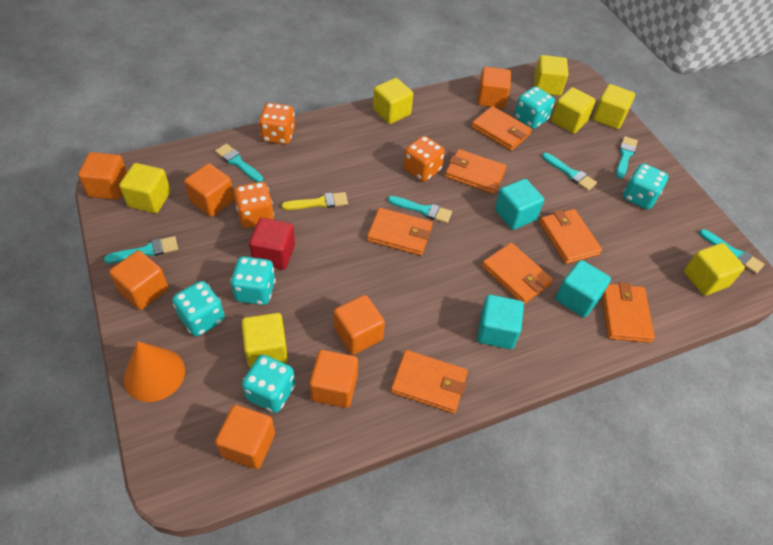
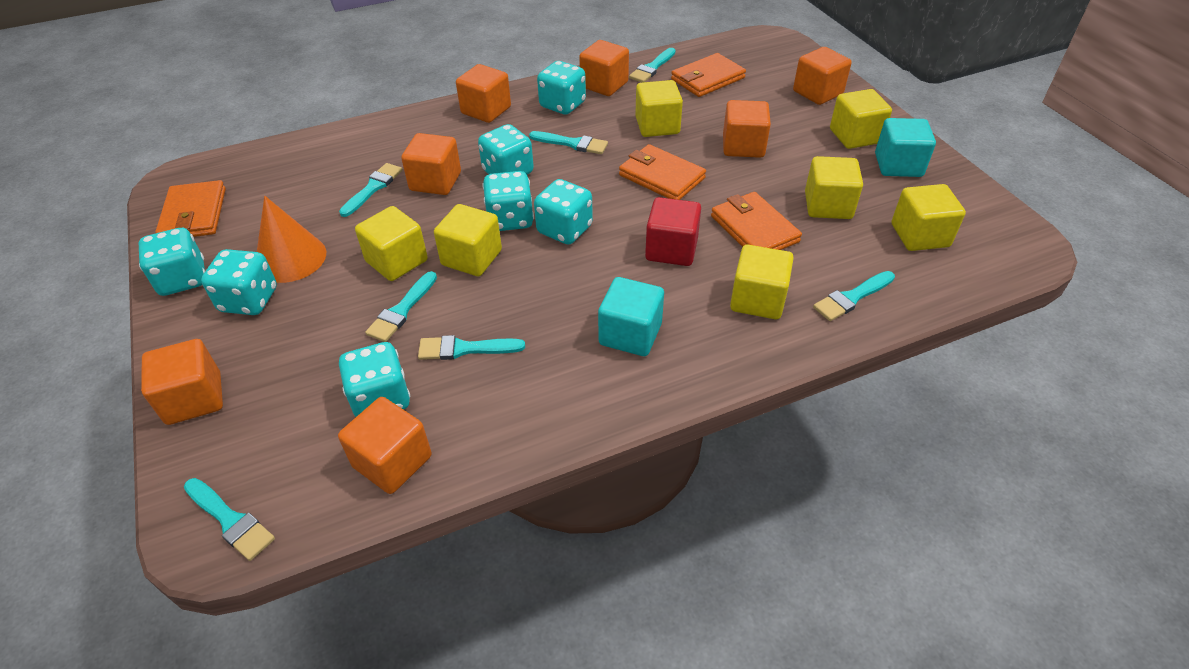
orange dice: [234,182,274,228] [259,103,295,144] [403,136,445,182] = 3 -> none = 0
orange wallet: [367,208,433,256] [391,350,468,413] [445,149,507,194] [471,106,532,151] [482,243,553,304] [539,209,602,264] [602,282,655,343] = 7 -> [155,180,226,237] [619,144,706,200] [671,53,746,97] [711,192,802,250] = 4
turquoise brush: [104,236,178,263] [215,144,263,182] [388,196,452,223] [542,153,597,191] [616,136,638,179] [699,229,764,274] = 6 -> [184,478,275,561] [339,163,403,217] [365,271,437,342] [418,335,525,360] [529,131,608,154] [629,48,676,83] [813,271,895,321] = 7
turquoise cube: [477,294,524,349] [495,179,544,230] [555,260,611,317] = 3 -> [598,277,664,356] [875,118,936,177] = 2
turquoise dice: [172,281,225,336] [230,256,276,305] [242,355,295,413] [514,86,555,129] [623,163,668,209] = 5 -> [139,228,205,296] [201,249,277,315] [339,342,410,417] [478,124,534,175] [483,171,534,231] [534,179,593,245] [537,61,586,115] = 7
yellow brush: [281,192,348,210] = 1 -> none = 0

